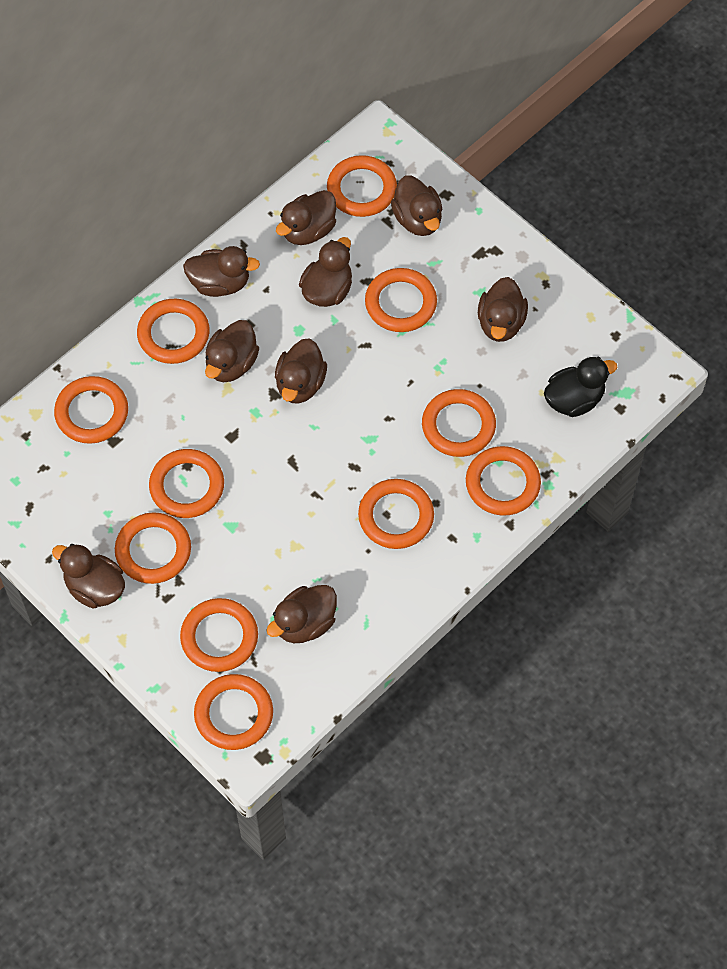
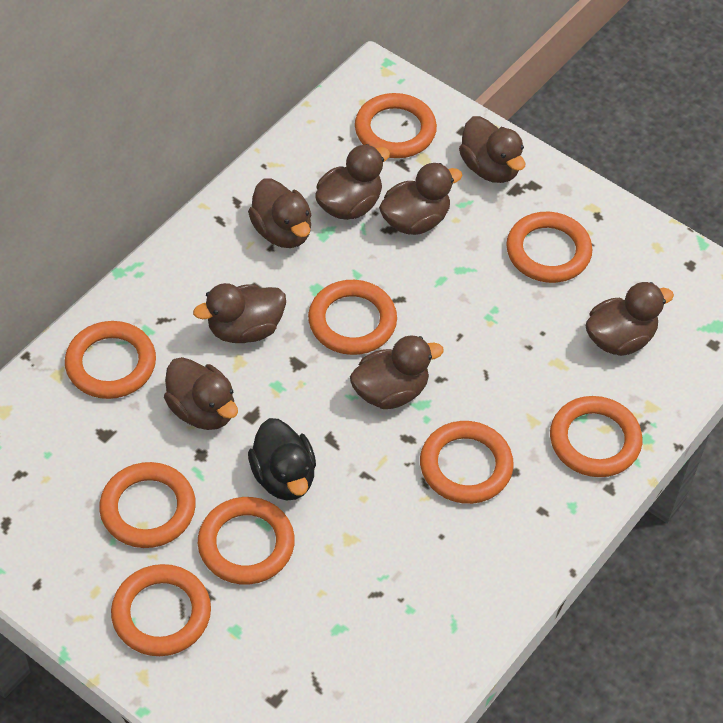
brown duck: [52,544,125,609] [183,246,260,297] [205,320,259,382] [266,585,337,643] [275,338,327,404] [276,190,336,245] [299,237,352,307] [391,175,442,236] [478,277,528,342] = 9 -> [164,357,238,430] [193,283,286,343] [248,178,311,248] [315,144,390,220] [350,335,444,409] [379,163,463,235] [459,116,525,183] [586,282,674,356] = 8
orange ring: [54,376,128,444] [115,512,191,584] [137,299,210,364] [149,449,224,518] [180,598,258,672] [194,674,273,750] [327,155,397,217] [358,479,434,549] [365,268,437,332] [422,389,496,457] [466,446,541,516] = 11 -> [65,321,156,399] [99,462,196,548] [111,564,211,656] [198,497,295,585] [308,280,397,355] [355,93,437,158] [420,421,514,504] [506,212,592,283] [550,396,642,477] = 9

